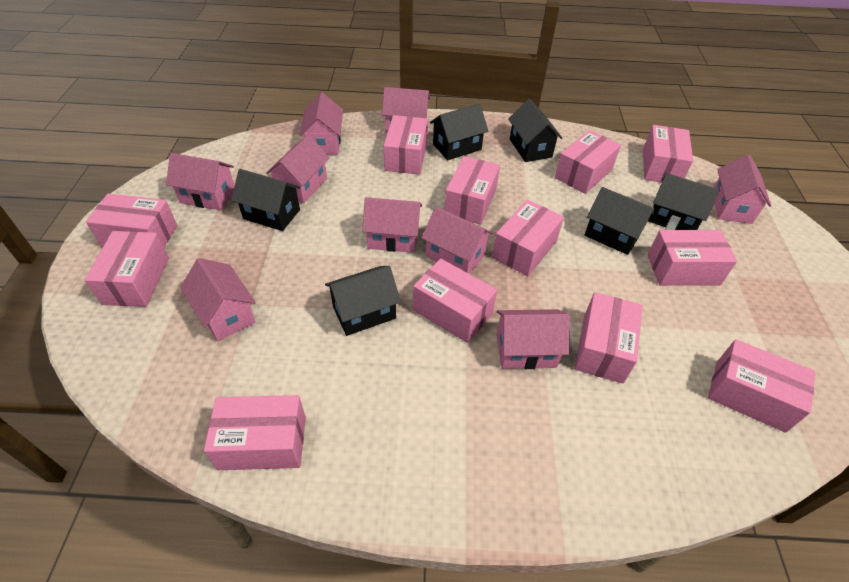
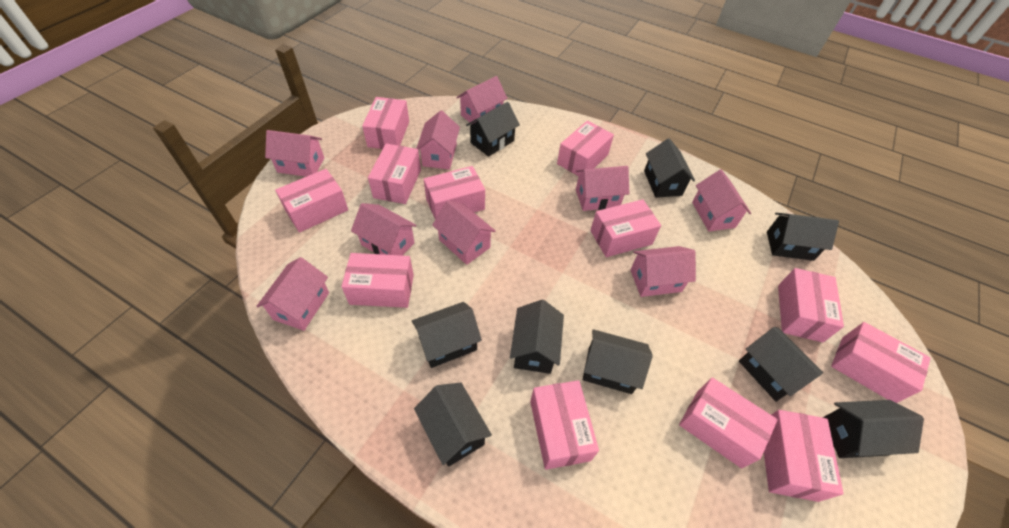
black house: [231,169,301,231] [325,266,401,336] [430,104,488,160] [508,99,562,162] [584,187,654,255] [648,173,720,230] = 6 -> [412,302,482,368] [414,383,492,467] [466,102,520,157] [510,300,564,374] [583,329,653,394] [644,138,695,198] [739,327,823,402] [767,213,839,261] [823,400,924,458] = 9

